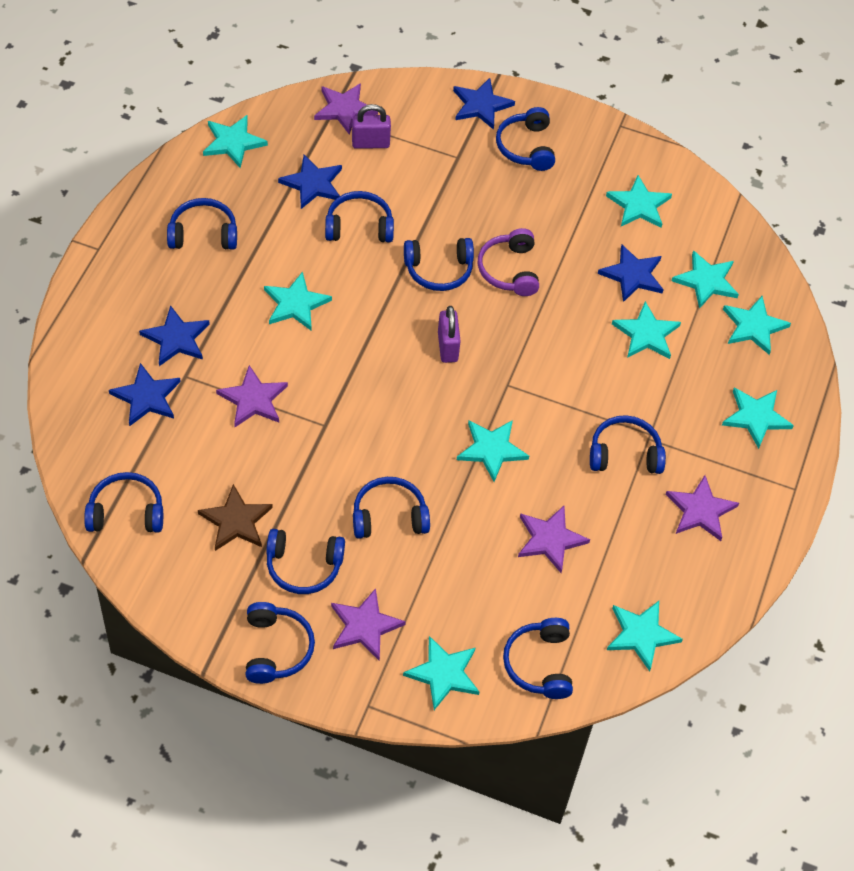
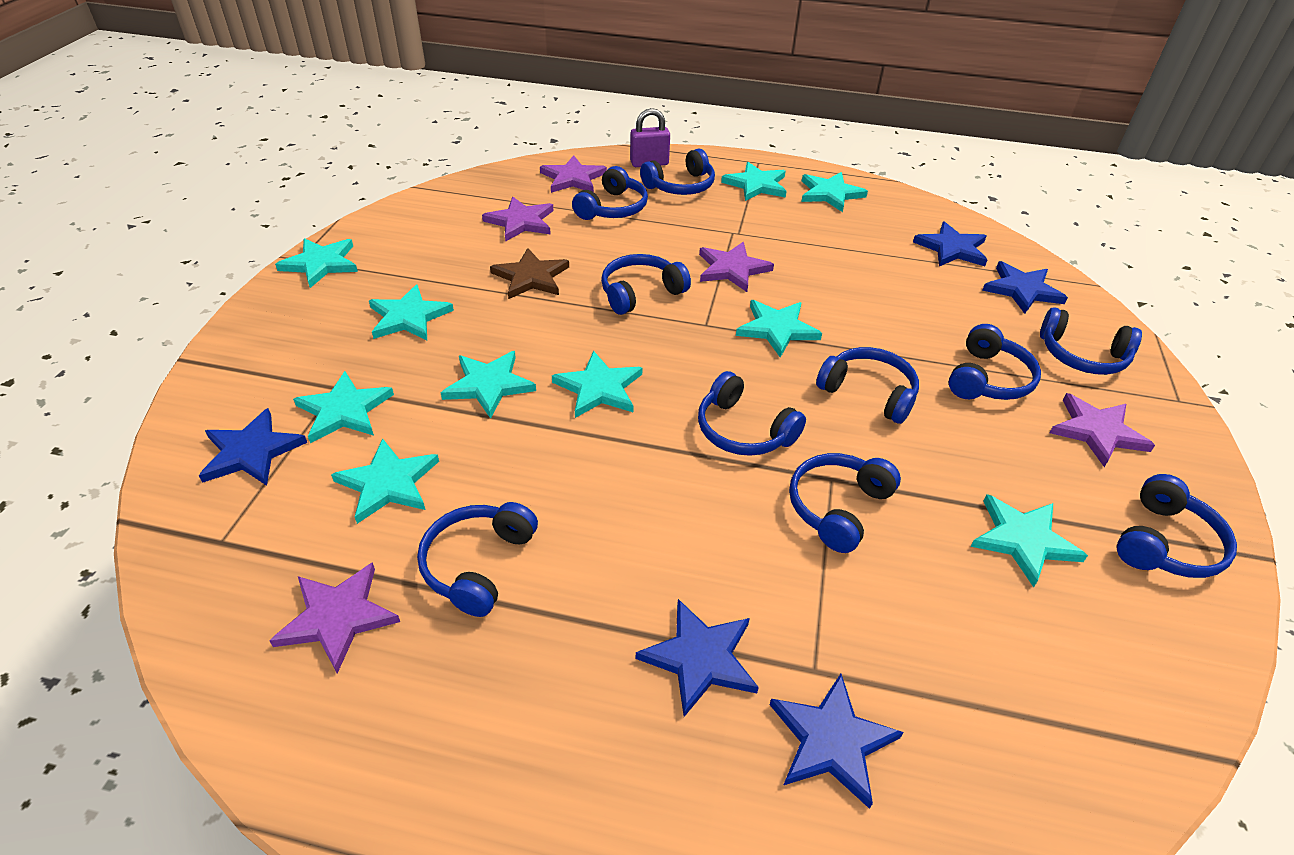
purple headphones: [478,228,539,296] = 1 -> none = 0
purple padlock: [352,104,391,149] [438,306,461,363] = 2 -> [630,108,670,167] = 1

